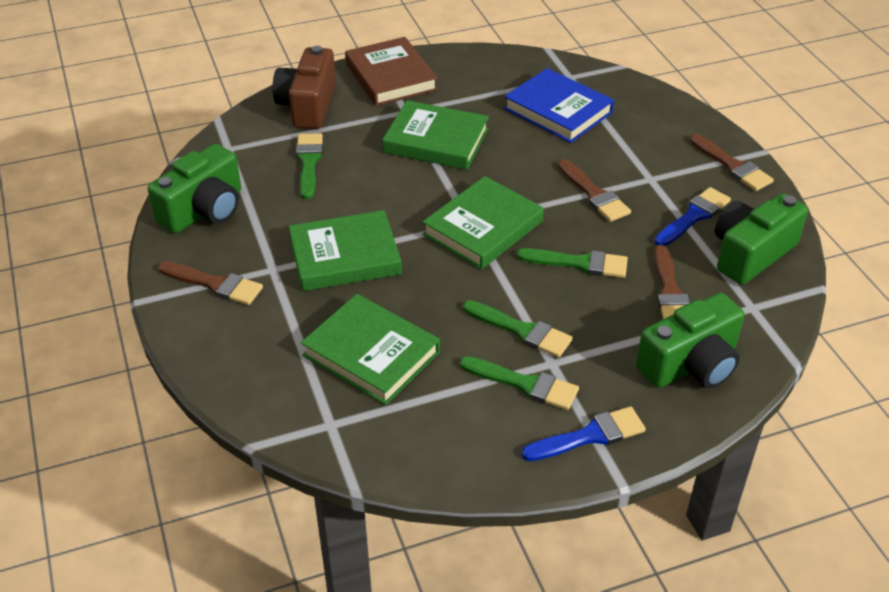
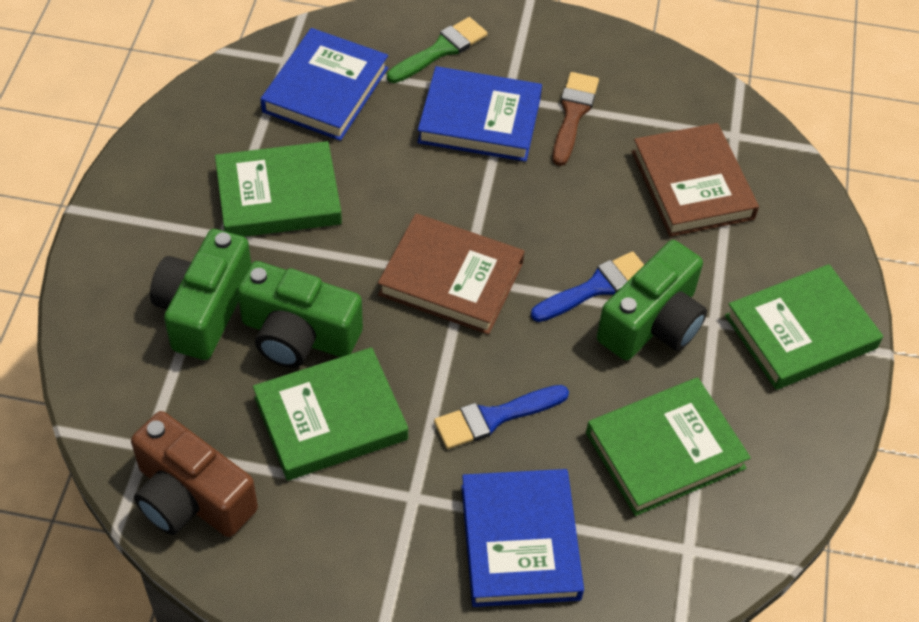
blue book: [504,68,614,143] = 1 -> [261,28,388,141] [417,66,542,162] [461,469,584,607] = 3
brown book: [345,37,438,106] = 1 -> [378,213,525,335] [632,123,759,237] = 2
brown brush: [158,261,263,305] [558,159,631,222] [654,245,690,319] [690,134,774,191] = 4 -> [552,72,599,166] = 1
green brush: [296,133,323,199] [459,356,579,410] [463,300,573,358] [516,248,628,278] = 4 -> [387,17,488,83] = 1

